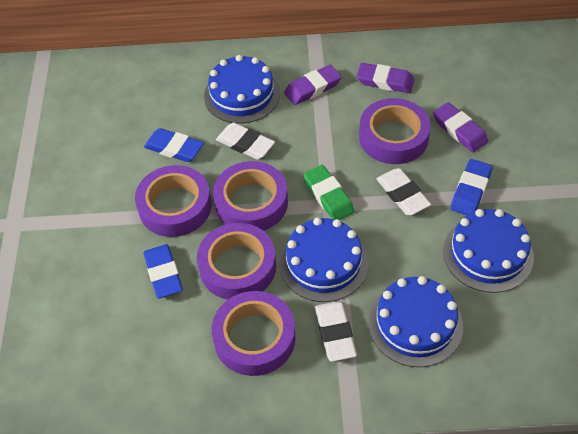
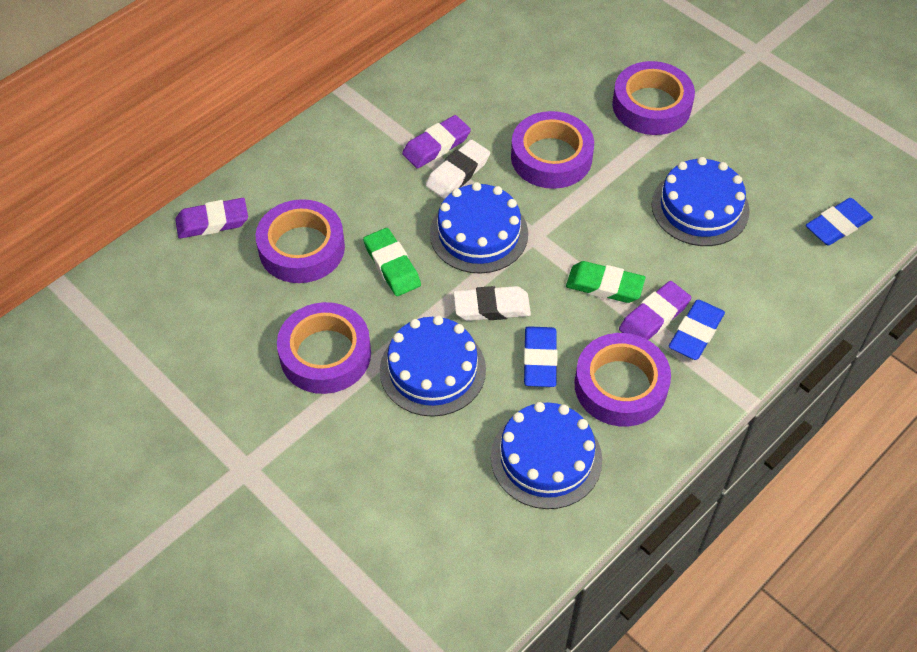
green eraser: [303,165,355,220] = 1 -> [363,228,421,296] [566,261,645,303] = 2
white eraser: [216,122,275,160] [315,301,357,362] [376,168,431,215] = 3 -> [426,140,490,199] [454,286,531,321] = 2

